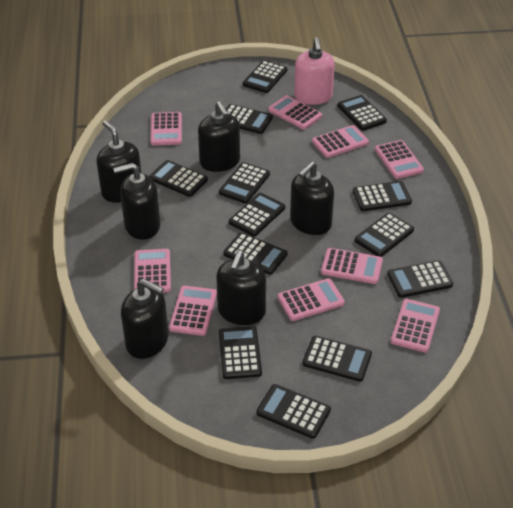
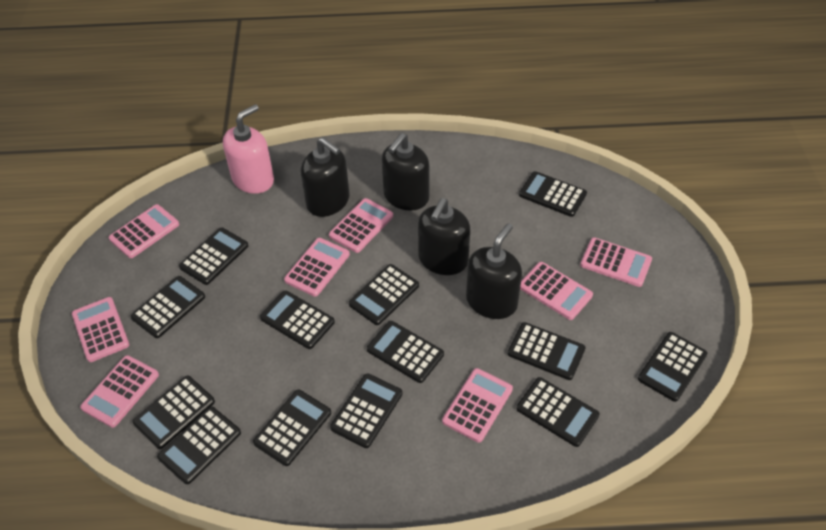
black soap dispenser: [97,120,141,203] [113,163,160,240] [121,279,168,359] [198,101,240,172] [216,250,266,325] [290,161,334,235] = 6 -> [300,138,350,217] [381,133,429,211] [418,198,470,275] [466,223,522,319] = 4
pink calculator: [134,249,171,292] [151,112,182,145] [169,286,217,336] [268,95,322,129] [278,278,345,321] [312,125,369,158] [321,248,383,284] [375,140,424,179] [391,299,440,352] = 9 -> [72,297,129,362] [80,355,159,428] [109,204,179,258] [284,238,350,297] [329,198,393,253] [442,368,513,443] [520,262,593,320] [580,237,652,287] = 8

